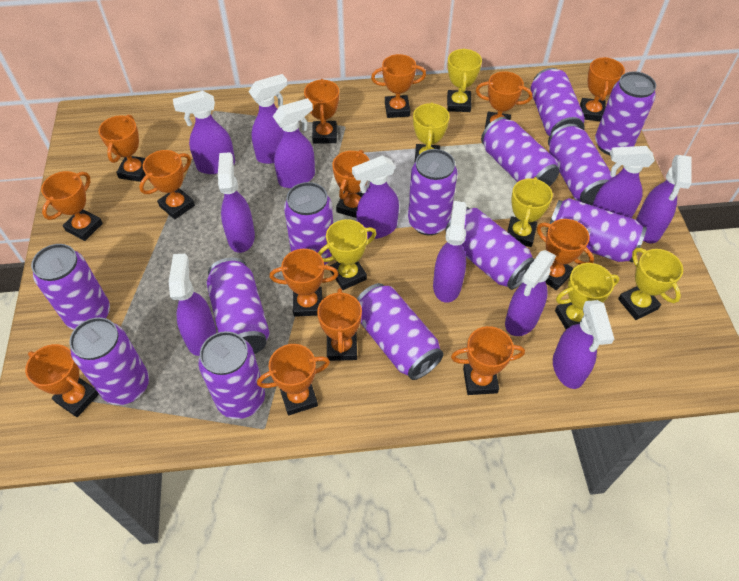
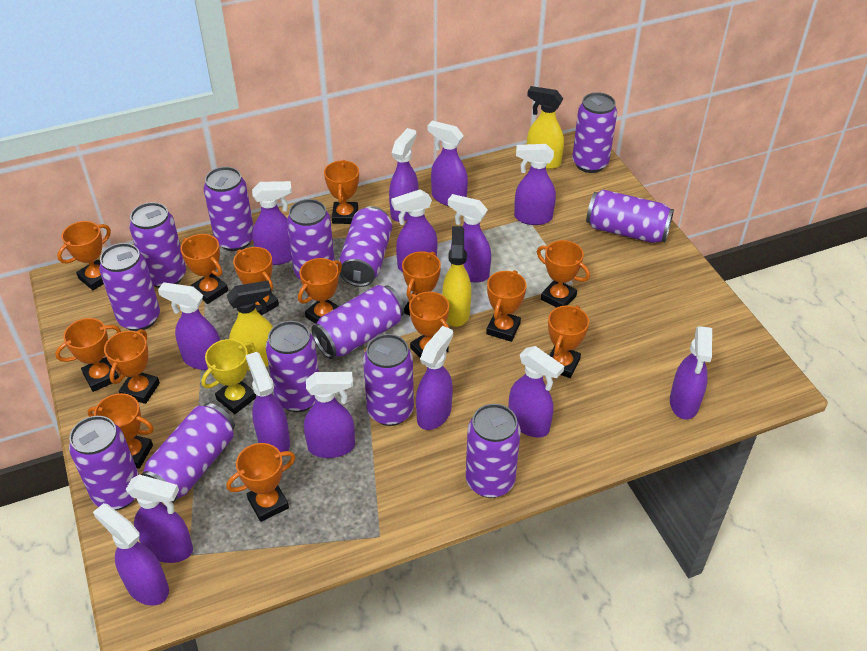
purple spray bottle: [169,254,216,356] [173,91,235,174] [218,152,255,253] [249,74,288,164] [273,98,315,188] [352,156,399,239] [433,201,467,303] [505,250,556,336] [553,300,614,389] [592,146,655,218] [636,155,692,243] = 11 -> [93,503,169,606] [126,474,193,563] [158,282,220,370] [246,352,290,452] [252,181,292,265] [304,372,355,458] [389,128,418,222] [391,189,438,272] [416,326,453,430] [427,121,468,206] [448,194,491,283] [509,346,564,438] [514,144,556,225] [670,326,712,420] = 14
yellow spray bottle: none = 0 -> [227,280,273,371] [442,226,471,327] [527,86,564,169] = 3
yellow trophy: [318,219,377,290] [413,102,450,162] [447,48,482,112] [507,177,553,247] [555,263,619,329] [618,248,683,320] = 6 -> [201,339,256,414] = 1

